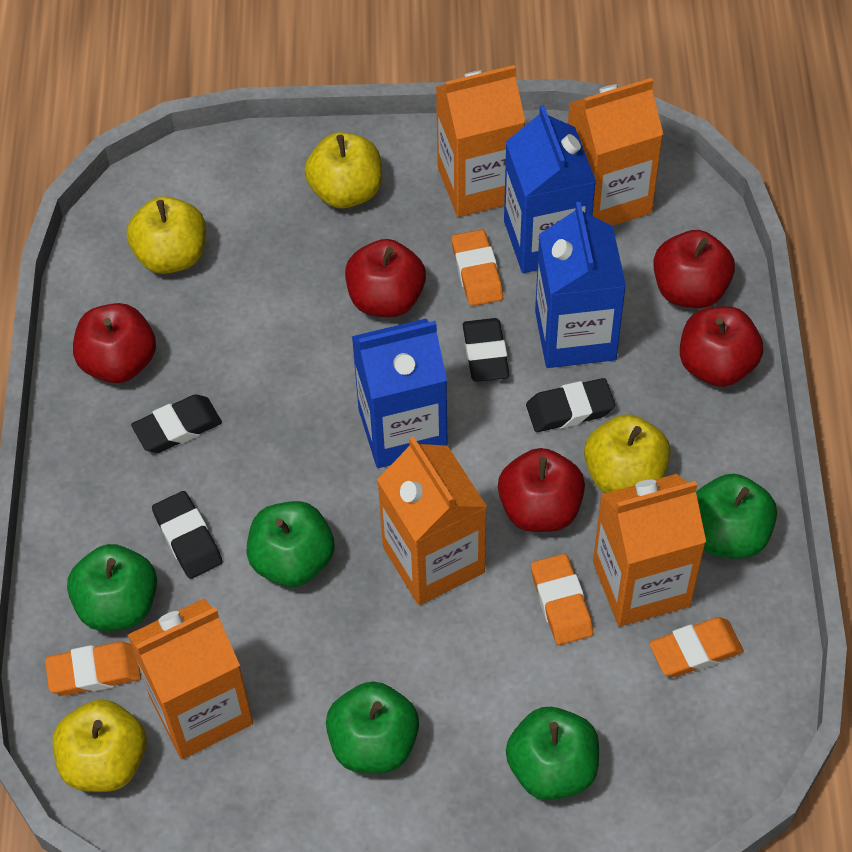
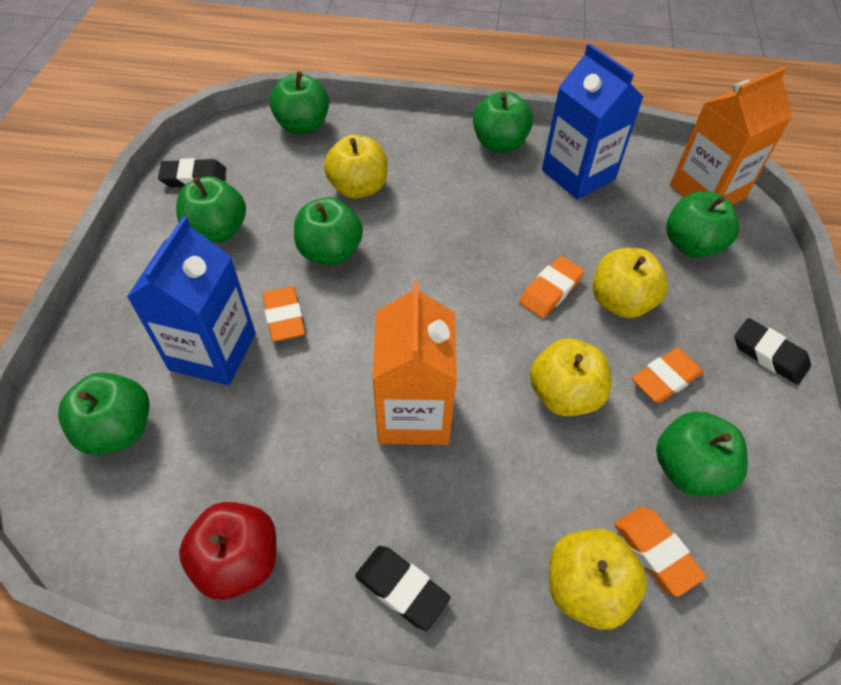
black eraser: [131,394,222,453] [152,491,222,579] [463,318,510,382] [526,378,615,432] = 4 -> [158,158,226,188] [355,546,451,631] [734,318,811,385] = 3
blue carton: [352,319,448,468] [504,105,596,273] [535,202,626,368] = 3 -> [127,216,256,385] [542,43,643,200] = 2
green apple: [67,544,157,631] [246,501,334,587] [326,681,419,773] [506,707,599,800] [696,473,777,559] = 5 -> [58,372,150,455] [176,176,246,243] [269,71,329,134] [294,197,363,265] [473,91,533,153] [656,411,748,496] [666,191,739,258] = 7
orange carton: [128,598,253,759] [377,436,487,605] [436,65,525,217] [568,78,663,226] [593,474,706,627] = 5 -> [372,281,457,445] [670,66,793,205] = 2
red apple: [73,303,156,383] [345,239,426,317] [498,448,585,532] [653,230,735,308] [680,306,763,387] = 5 -> [179,502,276,600] = 1

